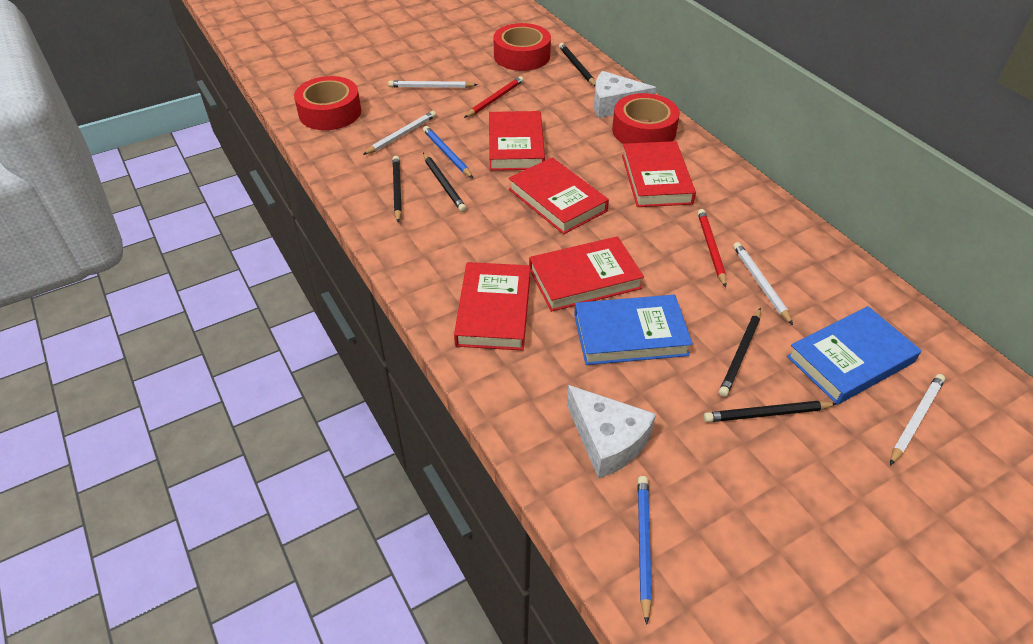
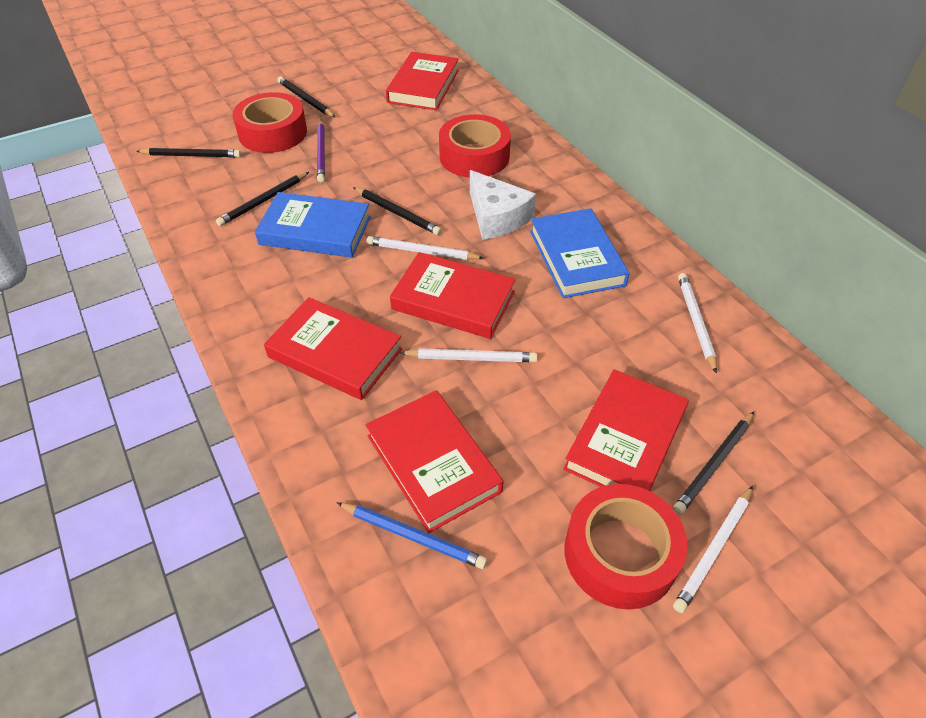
blue pencil: [423,126,473,178] [638,476,652,625] = 2 -> [336,502,487,569] = 1
purple pencil: none = 0 -> [317,119,325,182] = 1
red pencil: [464,76,524,118] [698,209,726,288] = 2 -> none = 0
white cheese: [567,385,656,478] [594,71,657,118] = 2 -> [470,170,536,240] = 1

